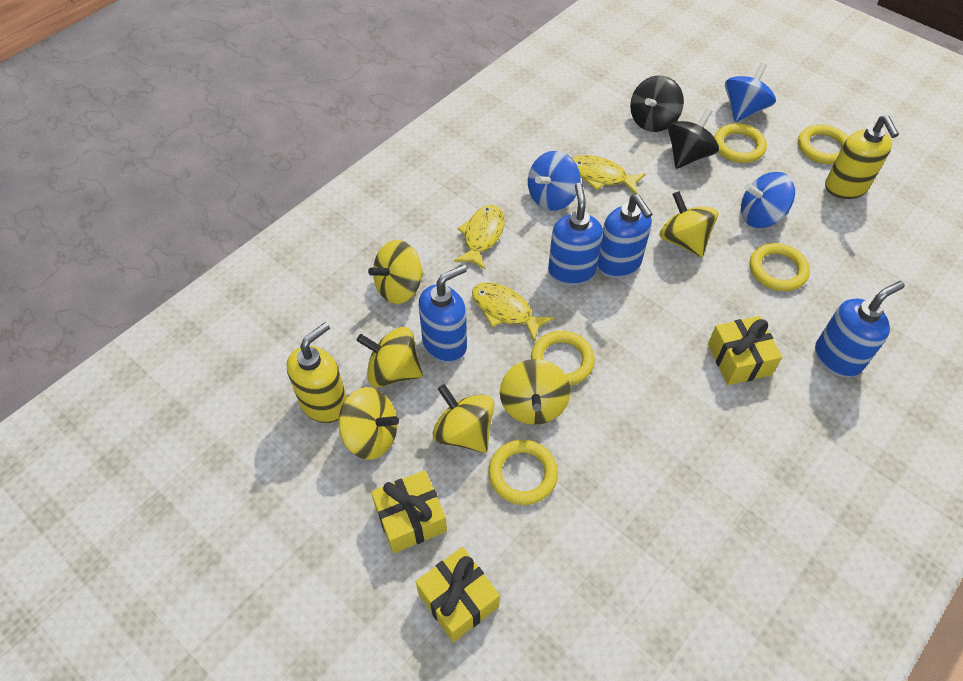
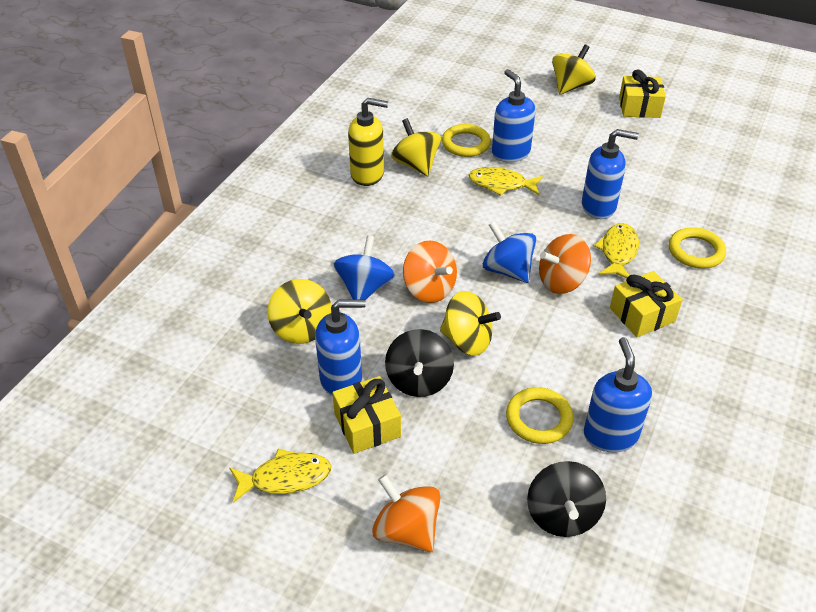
blue spinning top: [528,151,580,211] [725,63,776,122] [741,172,795,228] = 3 -> [334,235,395,300] [483,221,536,283] = 2
orange spinning top: none = 0 -> [372,474,440,552] [403,240,457,303] [539,234,591,294] = 3
yellow ring: [488,440,558,505] [531,331,595,386] [714,123,767,163] [750,243,810,291] [798,124,848,164] = 5 -> [442,124,491,157] [506,387,574,444] [669,227,726,269] = 3
yellow soap dispenser: [286,322,347,423] [825,115,899,199] = 2 -> [348,98,388,186] = 1
yellow spinning top: [339,387,399,460] [357,327,423,387] [368,240,423,304] [432,384,494,453] [500,359,570,425] [659,191,718,257] = 6 -> [268,279,331,344] [391,118,441,176] [440,291,501,356] [552,45,596,95] = 4

